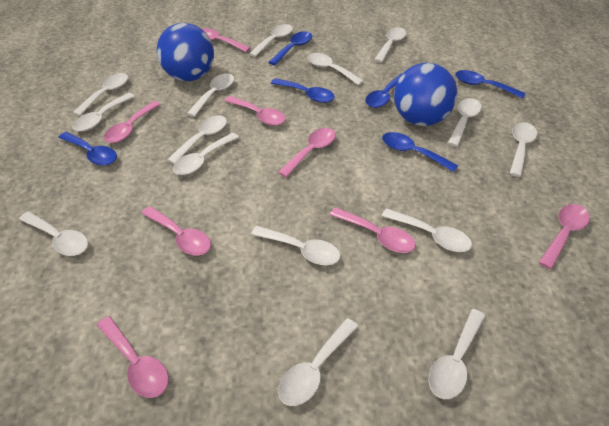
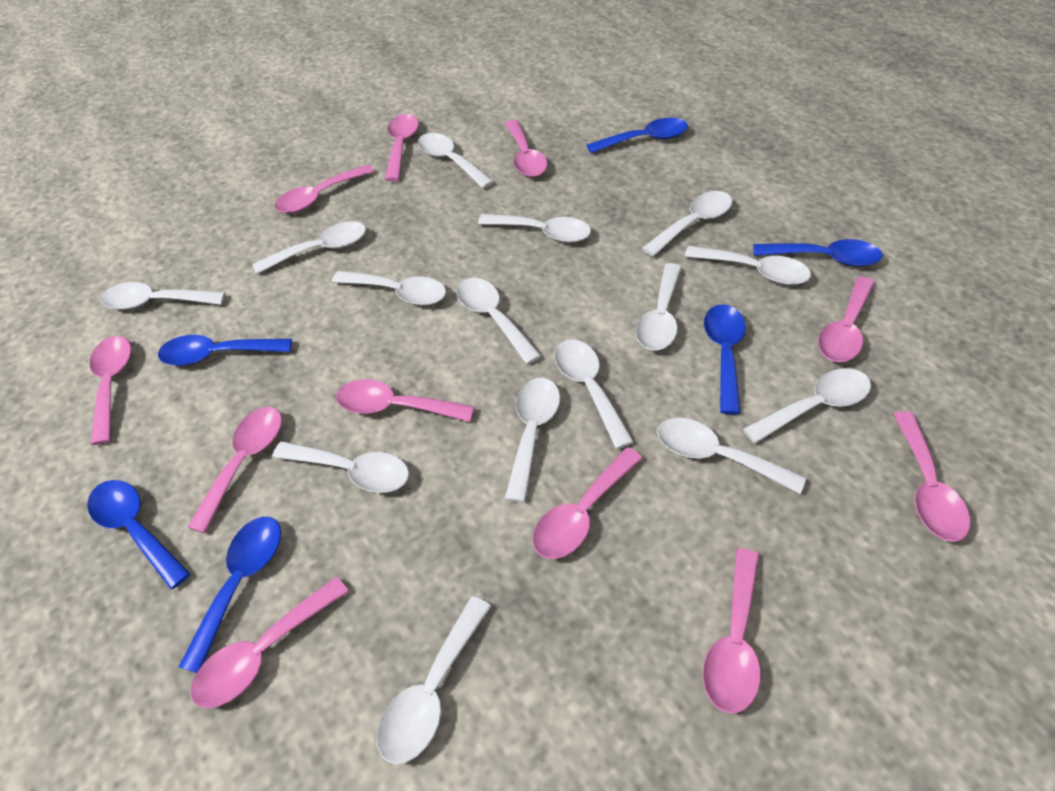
blue ball: [157,23,214,81] [394,63,457,126] = 2 -> none = 0
pink spoon: [97,316,169,398] [104,101,161,143] [141,206,211,256] [201,28,251,52] [225,96,286,126] [278,128,336,177] [330,207,416,253] [539,204,590,269] = 8 -> [90,336,131,445] [187,407,282,533] [190,577,349,708] [274,164,375,213] [336,379,474,422] [385,114,419,181] [505,120,548,177] [532,447,643,559] [703,548,761,713] [818,276,875,362] [893,411,970,542] = 11

